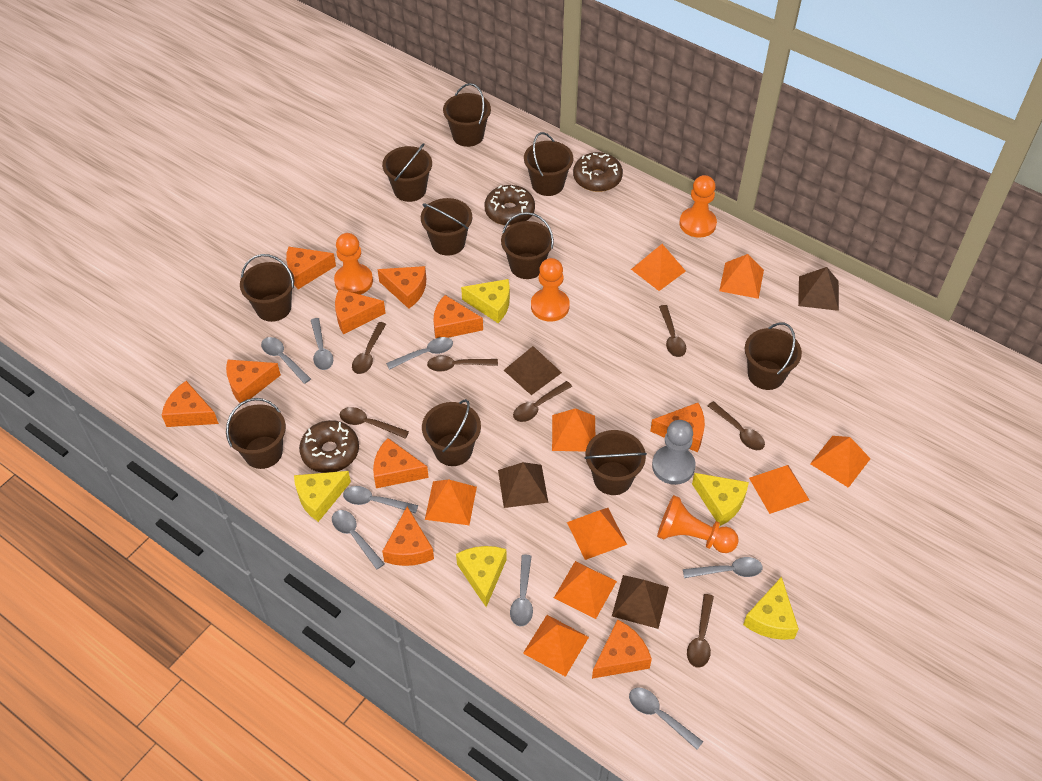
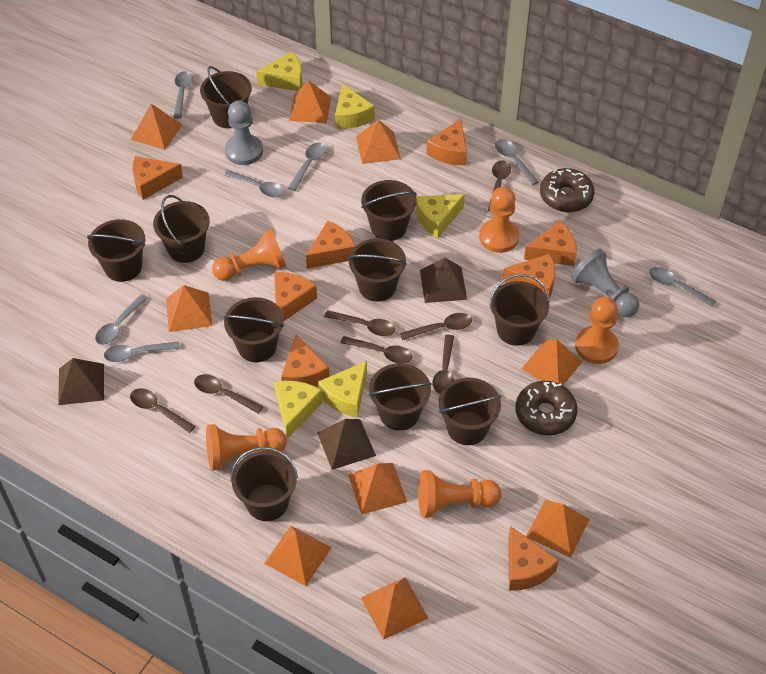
brown donut: [299,420,359,473] [484,185,535,226] [573,152,623,192] = 3 -> [516,381,578,435] [540,168,595,213] = 2
brown pyramid: [498,462,548,508] [504,346,562,395] [612,575,669,629] [798,267,839,311] = 4 -> [58,358,104,405] [317,419,376,470] [420,258,467,303] = 3
grey pawn: [652,420,696,485] = 1 -> [225,100,263,165] [571,249,639,317] = 2
grey spoon: [261,337,311,384] [311,318,333,370] [332,510,384,570] [343,486,418,513] [386,337,453,370] [510,555,533,626] [629,688,703,750] [683,557,763,578] = 8 -> [95,294,148,345] [104,341,180,362] [173,71,193,119] [224,170,284,198] [288,143,326,191] [495,139,538,185] [649,267,716,307] = 7
orange cheese: [162,381,219,427] [226,360,281,403] [286,246,336,289] [335,289,386,335] [373,438,429,488] [377,266,426,309] [382,507,434,566] [433,295,483,338] [592,620,652,679] [650,403,705,453] = 10 -> [132,156,183,200] [274,272,317,321] [281,334,329,387] [306,221,355,268] [427,119,467,165] [503,254,555,298] [508,526,559,591] [524,221,577,266] = 8
orange pawn: [334,233,373,295] [531,258,570,321] [657,495,739,553] [679,175,717,238] = 4 -> [206,424,287,471] [212,228,286,281] [418,470,501,518] [479,187,519,253] [575,297,619,364] = 5

